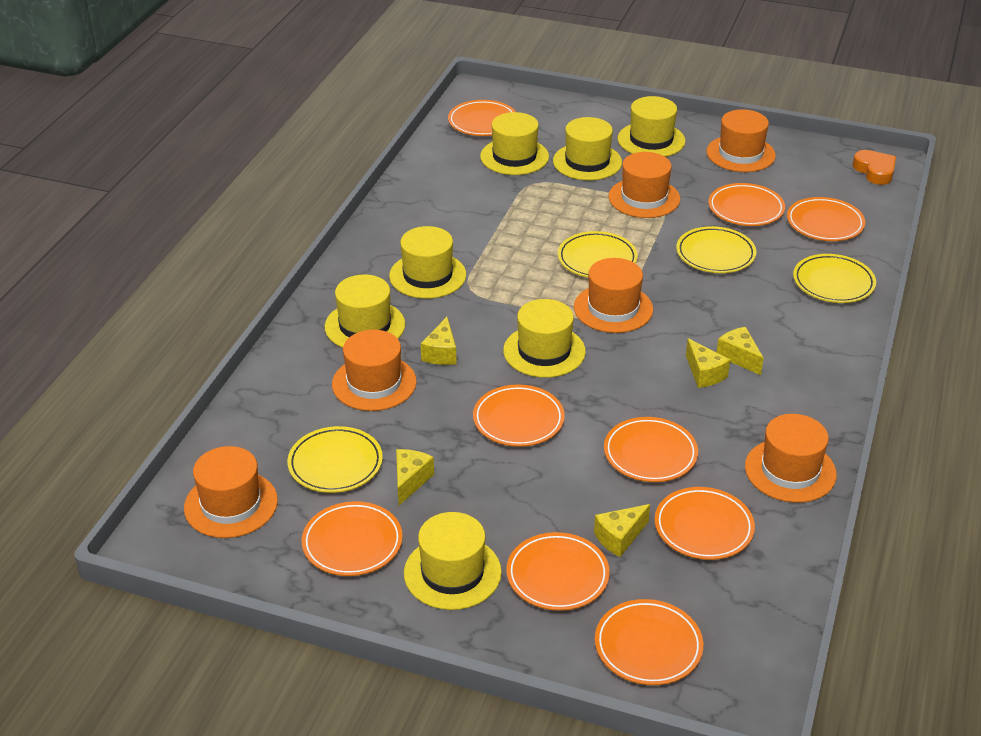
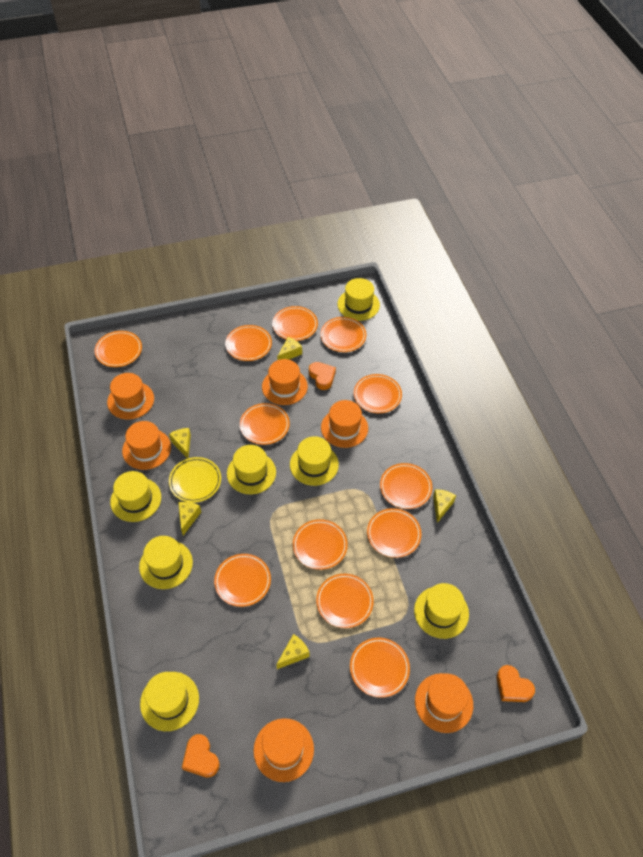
orange heart: [853,150,896,185] = 1 -> [182,734,220,778] [309,362,336,390] [497,665,535,702] = 3
orange plate: [302,501,403,576] [448,100,516,136] [473,384,565,447] [506,532,610,611] [595,599,703,685] [604,417,698,482] [655,487,755,560] [708,183,785,226] [787,197,865,241] = 9 -> [94,331,142,367] [214,554,271,607] [225,325,272,361] [240,403,290,445] [272,306,318,341] [293,519,348,570] [316,574,374,628] [320,317,366,352] [350,638,410,698] [354,374,402,413] [367,508,421,558] [380,463,432,509] = 12
yellow plate: [287,426,383,493] [558,231,638,278] [676,226,756,273] [793,254,876,303] = 4 -> [169,457,221,503] = 1

